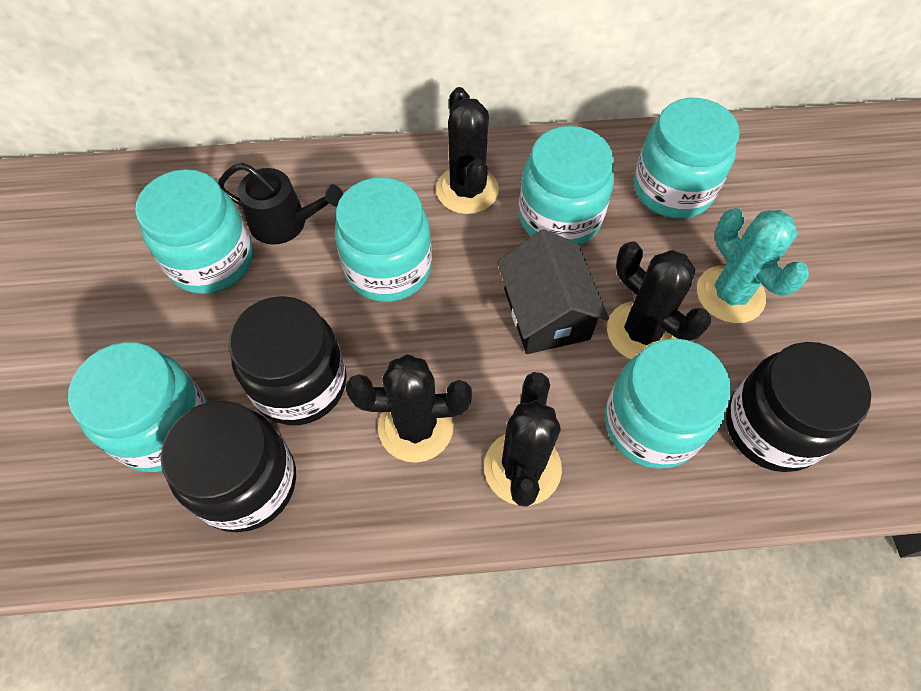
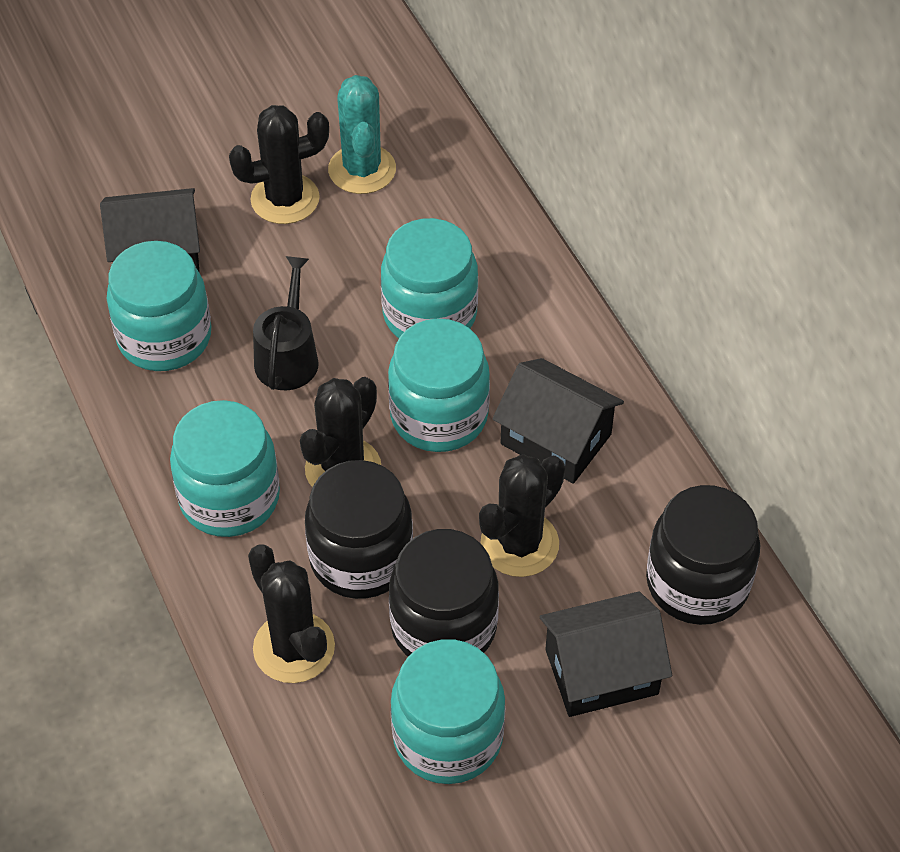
black house: [497,229,609,354] = 1 -> [100,188,200,273] [492,358,624,484] [540,591,672,717] = 3
turquoise jar: [68,342,208,472] [135,169,253,294] [334,177,432,302] [519,126,614,246] [605,338,731,469] [634,98,740,219] = 6 -> [107,241,211,371] [170,400,280,537] [381,218,478,338] [388,318,490,452] [390,639,505,784] = 5

